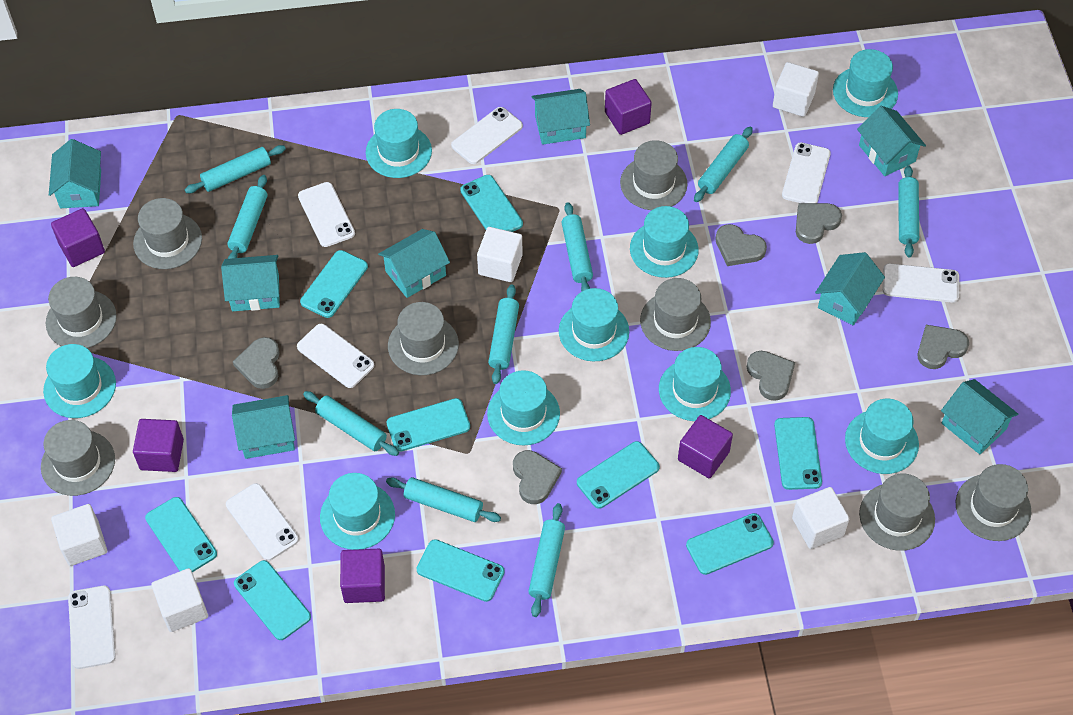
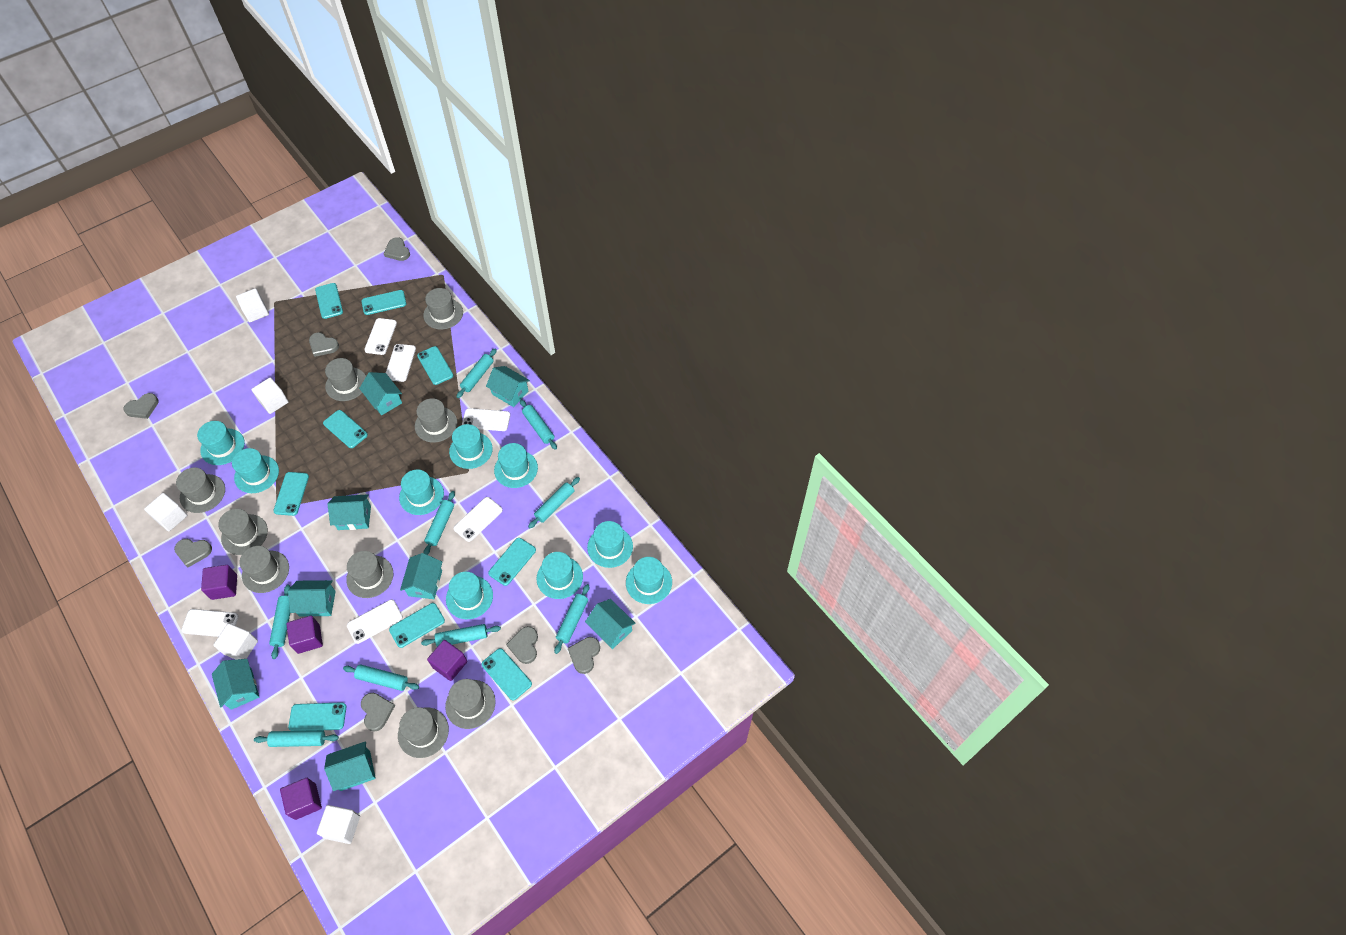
grey hat: [41,420,115,496] [46,277,117,348] [133,198,202,269] [388,302,459,375] [620,140,687,210] [640,278,711,351] [859,474,935,551] [956,464,1031,541] = 8 -> [176,467,225,513] [218,509,268,555] [239,546,289,593] [325,358,366,401] [346,551,393,598] [398,707,449,758] [415,398,457,442] [423,288,463,329] [445,679,496,729] = 9
grey heart: [233,337,279,389] [513,450,562,504] [715,224,767,266] [747,351,795,401] [796,203,842,244] [918,325,969,369] = 6 -> [123,393,159,419] [174,539,212,568] [309,332,339,357] [361,693,395,732] [383,237,410,261] [506,626,538,664] [568,637,600,674] = 7
purple cube: [51,208,105,267] [133,419,184,472] [340,549,385,603] [605,79,652,135] [678,415,733,478] = 5 -> [201,565,237,600] [280,778,322,820] [286,616,323,654] [427,640,467,681] = 4
white phone: [68,586,116,669] [226,483,299,561] [297,324,374,388] [298,182,355,247] [451,107,523,164] [782,143,831,203] [883,263,959,303] = 7 -> [181,609,239,637] [347,600,403,644] [364,318,397,355] [386,344,416,382] [454,497,503,542] [462,408,510,431] = 6

